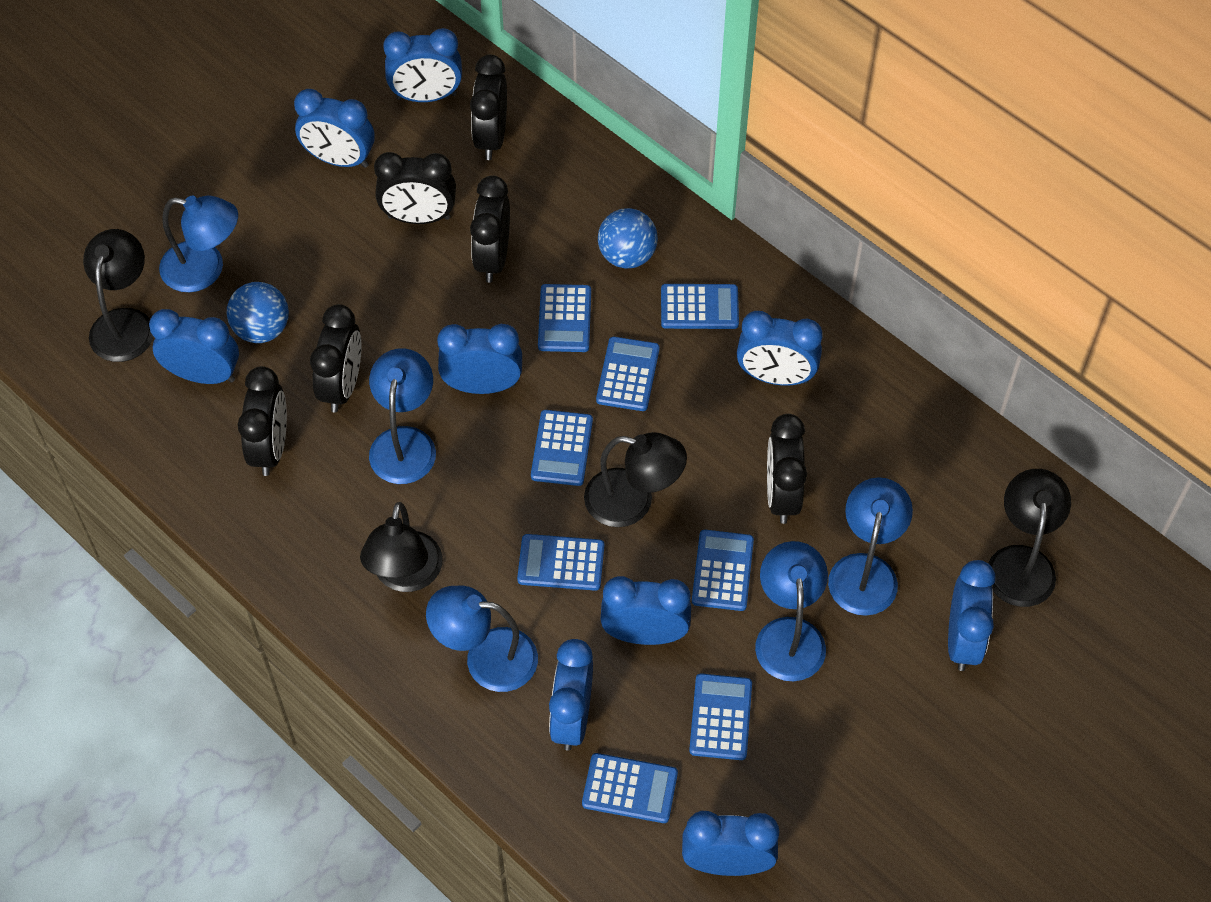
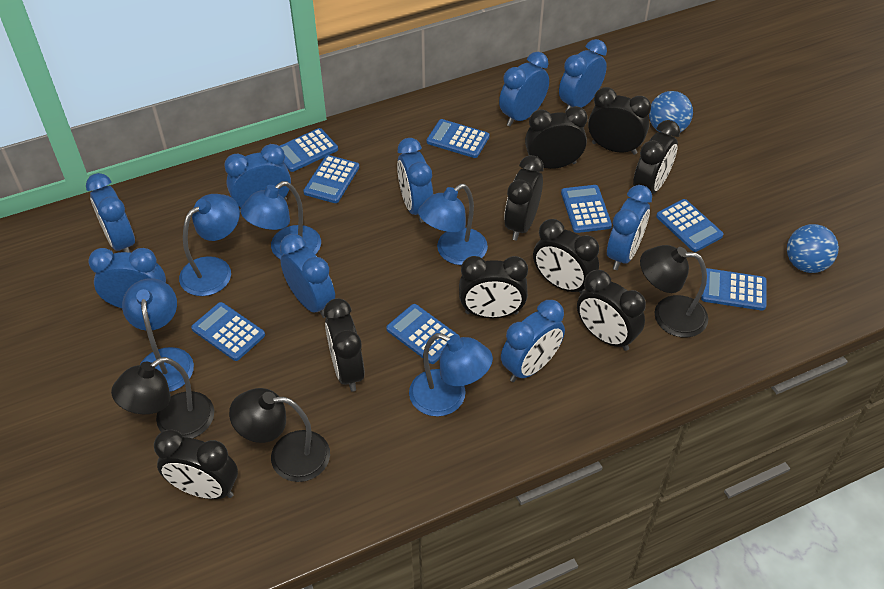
black clock: [238,366,287,476] [310,304,361,413] [374,152,456,224] [470,55,507,160] [470,175,510,283] [767,414,807,524] = 6 -> [154,430,238,499] [324,298,365,392] [459,256,528,318] [504,155,544,240] [525,106,588,169] [533,219,599,294] [577,270,646,351] [588,87,651,155] [633,120,680,194] = 9
black lamp: [83,229,153,362] [360,502,443,592] [584,432,687,527] [988,469,1071,607] = 4 -> [111,357,214,438] [229,388,330,482] [640,245,708,337] = 3

